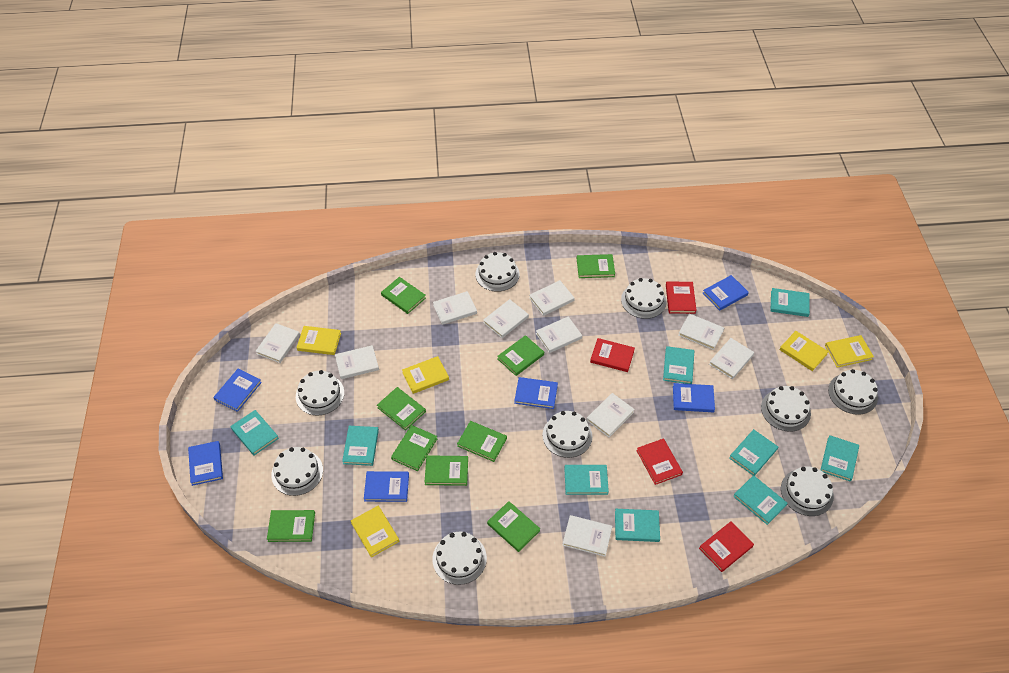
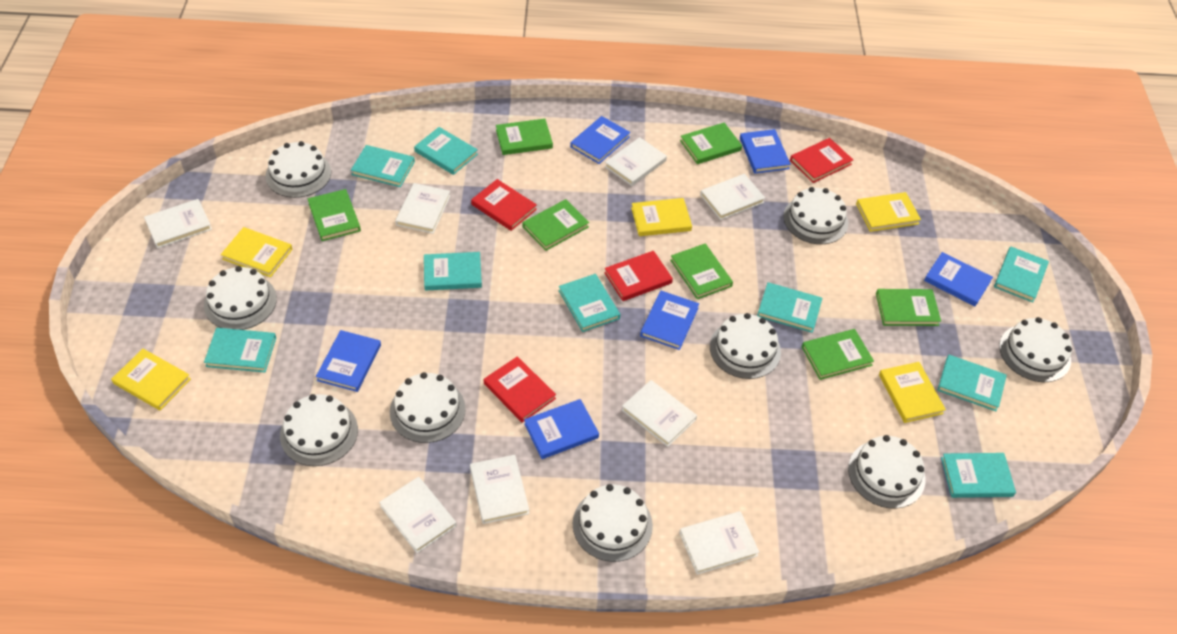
green book: [267,510,315,542] [377,387,426,431] [381,277,426,314] [391,425,437,471] [425,455,468,486] [457,421,507,462] [487,501,540,552] [497,335,544,376] [577,254,615,278] = 9 -> [308,189,361,241] [496,119,553,155] [523,199,589,251] [670,243,733,299] [680,123,742,164] [802,329,874,380] [876,289,941,326] = 7
white book: [255,323,300,363] [335,345,379,379] [433,291,477,325] [483,299,529,338] [529,280,575,316] [536,316,582,353] [562,515,612,557] [586,393,635,437] [678,314,724,350] [709,338,754,379] = 10 -> [144,199,212,248] [379,477,457,553] [395,183,451,234] [470,455,529,524] [605,137,667,186] [622,380,697,447] [679,511,759,575] [700,174,765,220] = 8

